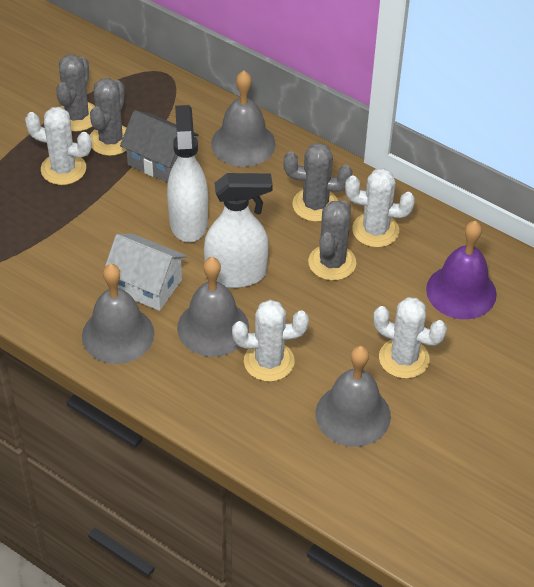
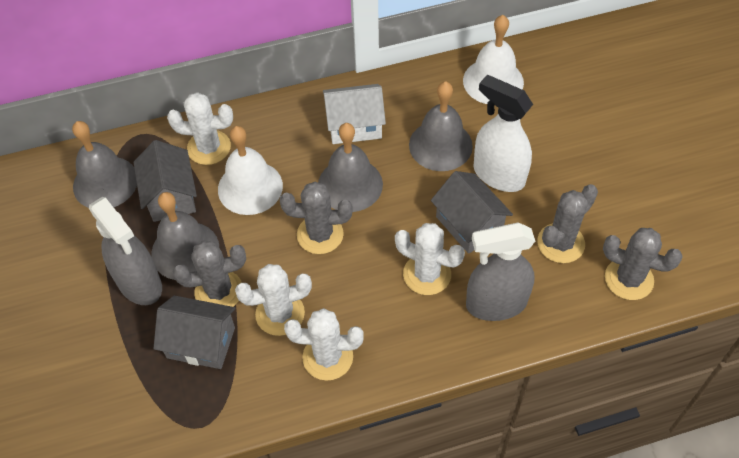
grey house: [120,110,199,183] = 1 -> [133,140,197,222] [153,296,235,369] [431,171,513,254] = 3
grey spray bottle: none = 0 -> [89,197,162,305] [466,223,535,321] = 2
purple bell: [426,221,497,319] = 1 -> none = 0
white bell: none = 0 -> [218,126,283,215] [463,15,524,104] = 2
white spray bottle: [167,105,208,242] [204,173,273,288] = 2 -> [473,75,533,192] = 1

